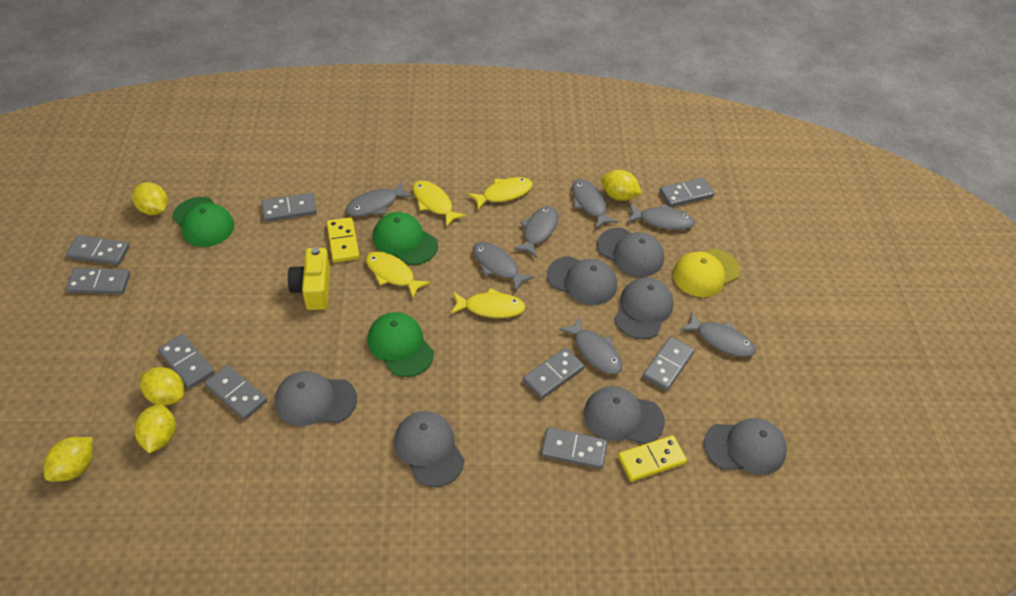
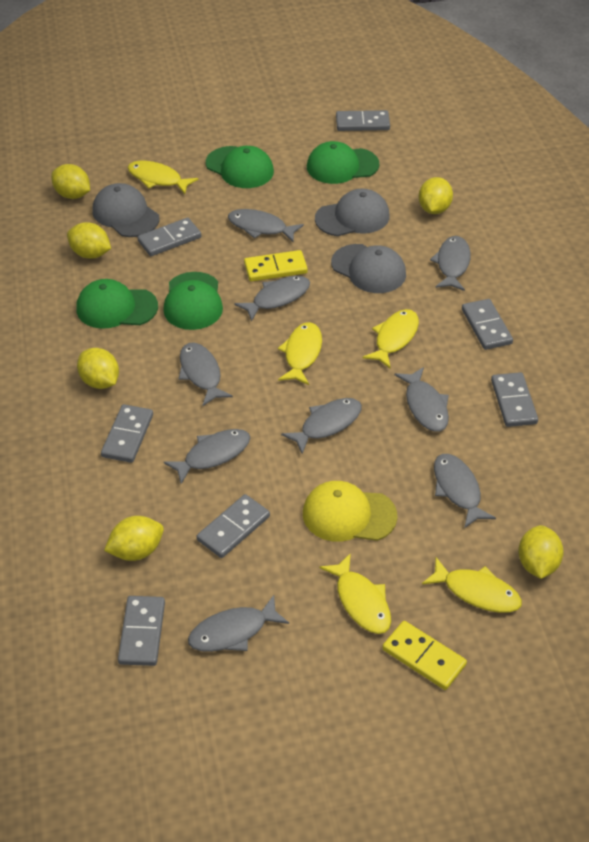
green cap: [172,197,234,247] [367,312,434,377] [373,212,438,265] = 3 -> [76,279,158,329] [163,272,223,330] [206,146,274,188] [307,141,379,184] = 4
grey cap: [275,371,357,426] [394,411,464,487] [547,256,617,305] [584,386,665,444] [597,228,664,277] [614,277,673,339] [704,418,787,475] = 7 -> [92,183,160,237] [315,189,390,236] [331,244,406,293] = 3
grey domino: [66,235,130,265] [66,268,130,294] [158,334,215,389] [205,365,267,420] [261,193,317,222] [523,348,584,399] [541,427,607,469] [642,336,695,391] [659,177,714,207] = 9 -> [101,404,153,463] [118,596,165,666] [137,218,201,256] [197,494,270,558] [336,110,390,131] [462,299,513,350] [491,372,538,427] = 7
grey fish: [346,182,413,216] [473,242,534,291] [513,206,558,258] [559,317,622,374] [572,179,618,229] [627,204,695,230] [680,311,756,357] = 7 -> [164,429,250,484] [178,343,233,406] [188,595,289,652] [228,209,304,243] [234,276,310,322] [281,398,362,454] [394,367,449,432] [430,236,471,291] [434,454,496,528] = 9
yellow camera: [288,247,330,310] = 1 -> none = 0
yellow fish: [366,251,431,298] [413,180,466,228] [451,288,526,318] [467,177,533,210] = 4 -> [128,161,198,194] [278,322,322,385] [320,553,391,634] [363,309,419,369] [422,557,522,613] = 5
yellow lemon: [44,437,93,482] [132,182,168,215] [134,404,176,454] [140,367,184,405] [601,170,642,201] = 5 -> [51,164,90,199] [67,222,111,259] [77,348,119,389] [104,516,164,561] [419,177,453,214] [518,525,564,579] = 6

